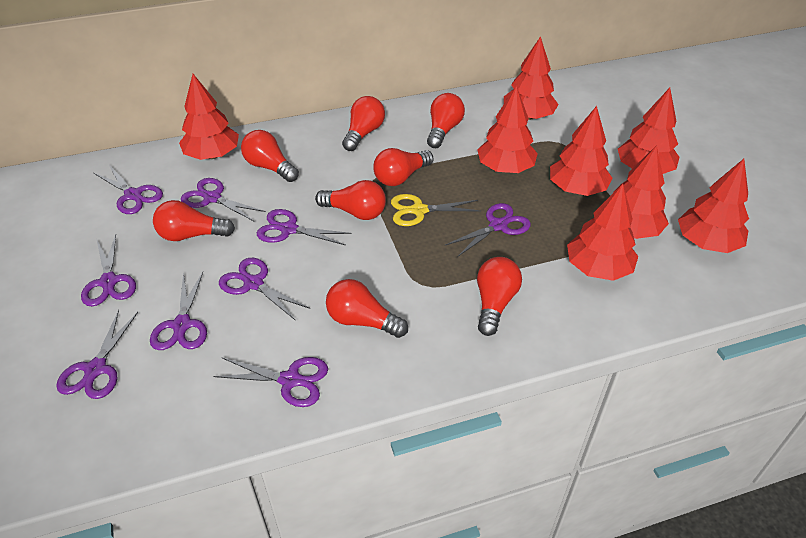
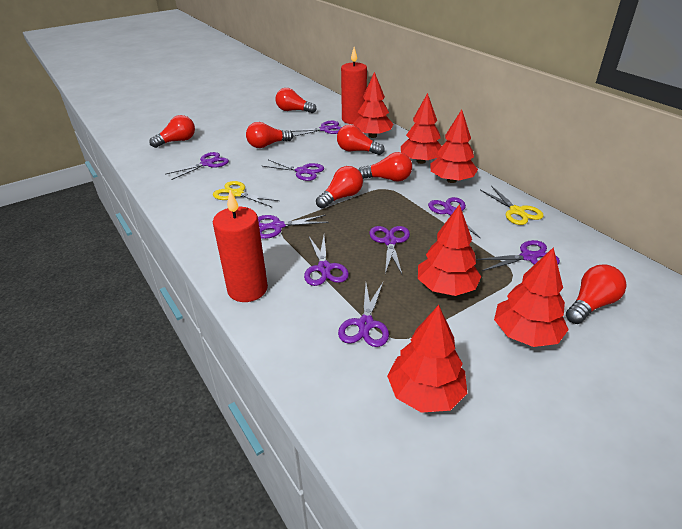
red candle: none = 0 -> [213,190,268,302] [341,47,367,124] = 2
red light bulb: [153,200,235,241] [241,130,299,182] [315,180,386,220] [326,279,408,338] [342,96,385,151] [373,148,434,186] [427,93,465,148] [477,257,522,336] = 8 -> [149,115,195,148] [246,122,293,148] [276,88,316,113] [316,166,363,209] [337,125,385,155] [359,152,412,182] [566,265,627,324] = 7
red tree: [179,74,239,160] [477,86,538,173] [504,36,559,120] [550,106,613,196] [567,184,638,281] [604,145,669,239] [618,88,680,174] [678,159,749,253] = 8 -> [353,72,393,138] [387,305,467,413] [401,93,442,164] [418,204,481,296] [431,109,478,183] [494,247,569,347] = 6
yellow scissors: [391,194,481,226] = 1 -> [213,181,280,207] [480,186,544,225] = 2

